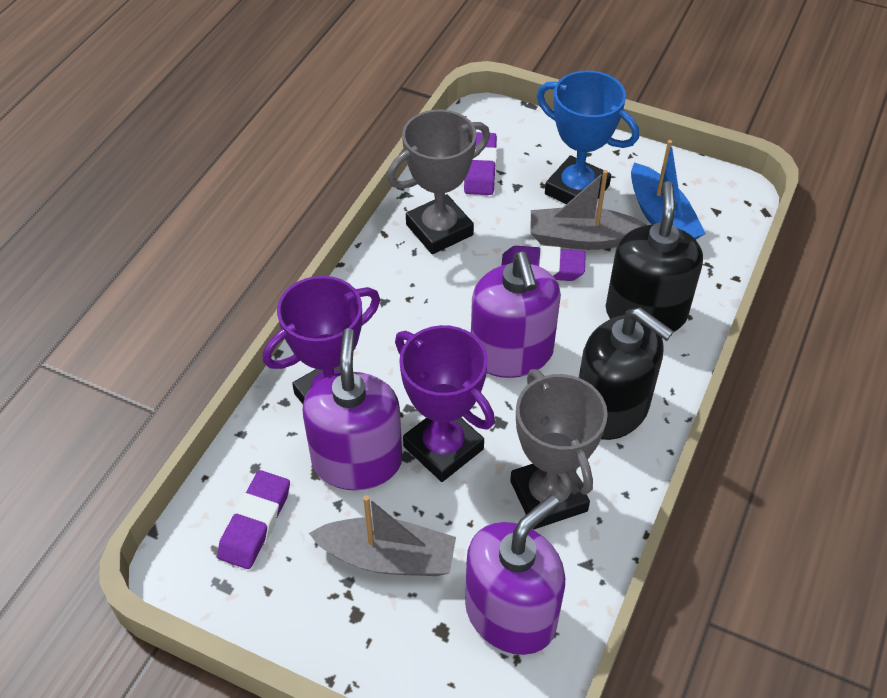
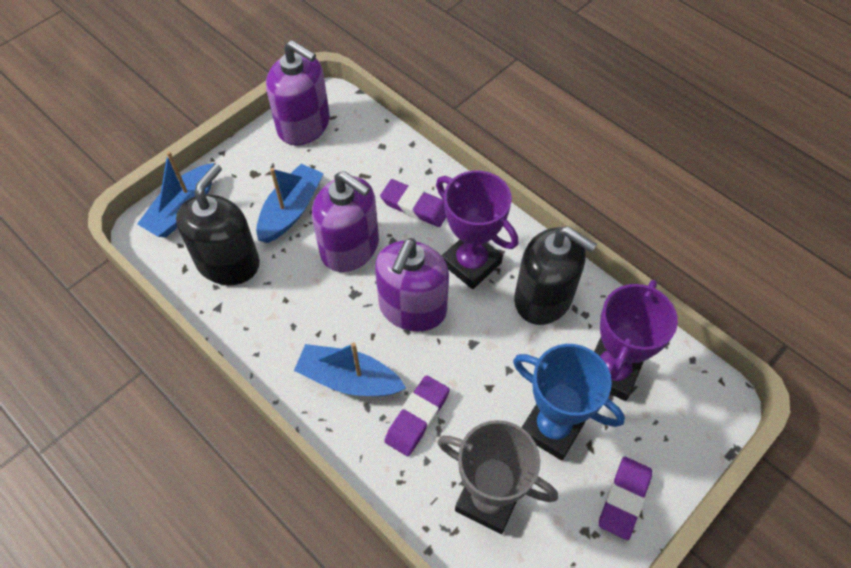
blue boat: [631,140,706,239] = 1 -> [137,151,214,238] [256,164,324,243] [294,342,406,396] = 3
grey boat: [309,495,456,576] [531,170,646,250] = 2 -> none = 0
grey trophy: [387,110,490,254] [510,369,608,529] = 2 -> [437,420,558,534] = 1

